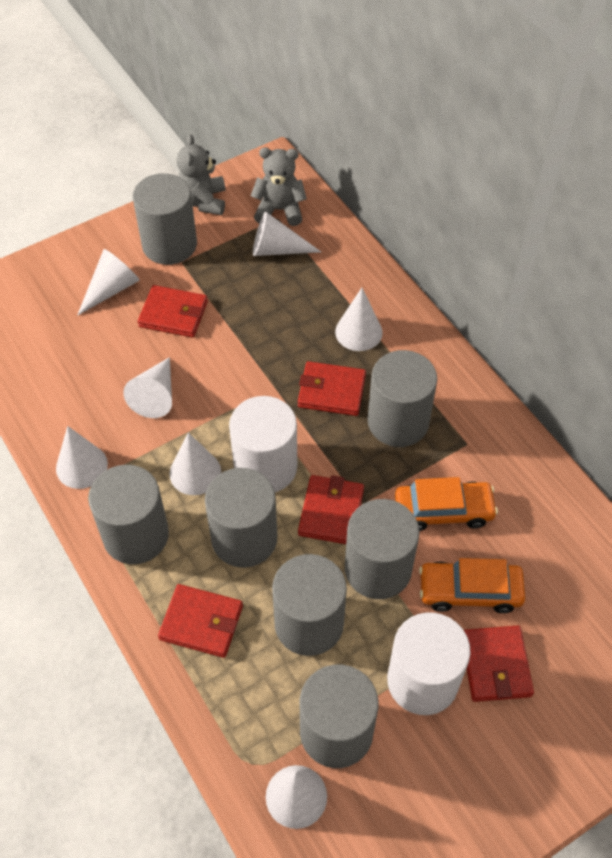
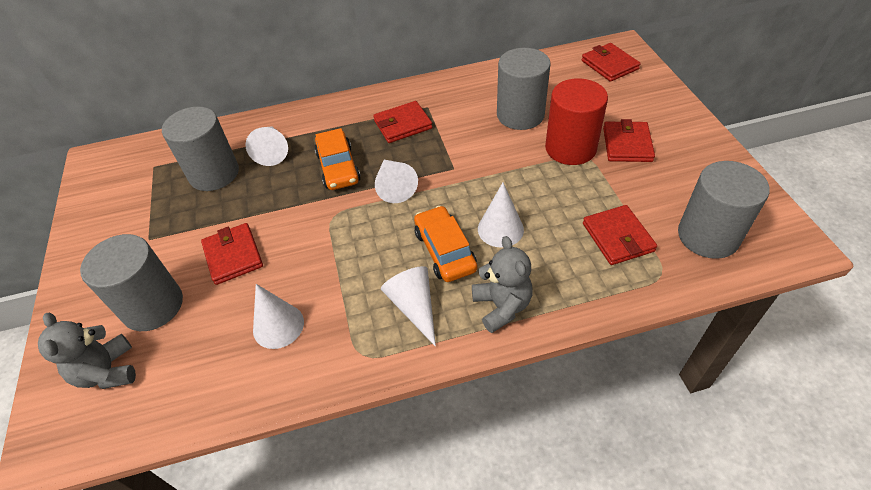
grey cylinder: [88,465,169,564] [133,173,197,265] [205,468,277,568] [272,554,347,656] [300,665,379,768] [345,499,420,599] [368,350,437,447] = 7 -> [80,234,183,331] [162,107,239,191] [497,48,551,130] [678,161,770,259] = 4
red cylinder: none = 0 -> [545,78,608,165] = 1
white cone: [56,426,108,489] [77,249,140,316] [123,357,172,418] [169,432,221,495] [253,212,321,256] [266,765,327,829] [335,288,383,351] = 7 -> [246,126,288,166] [253,284,304,349] [375,160,418,203] [381,266,436,347] [478,183,524,247] = 5
white cylinder: [229,396,297,492] [387,612,471,715] = 2 -> none = 0

